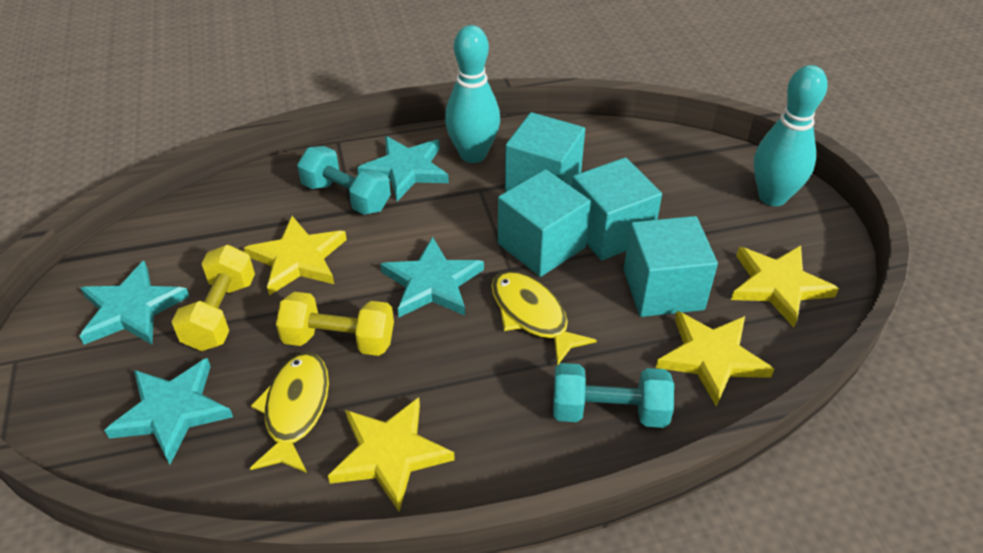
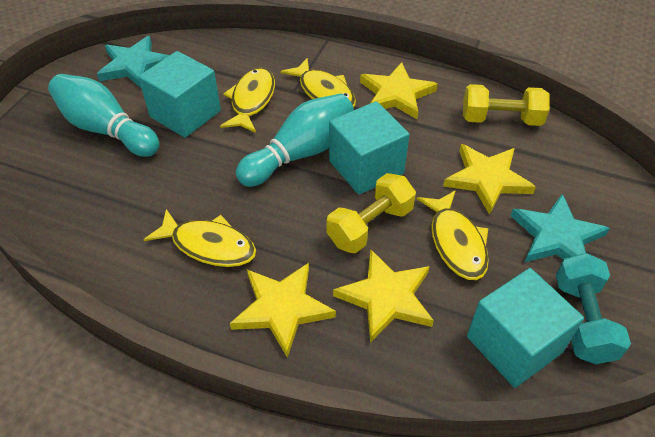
turquoise cube: [498,169,591,277] [505,112,585,192] [572,158,662,260] [623,216,718,317] = 4 -> [138,51,221,138] [329,101,410,195] [467,268,584,388] = 3
turquoise dumbbell: [297,146,391,215] [553,363,674,428] = 2 -> [556,253,631,364] = 1
turquoise star: [79,261,190,345] [104,358,233,464] [357,136,449,201] [380,237,484,317] = 4 -> [97,36,169,88] [511,194,610,263] = 2
yellow fish: [250,352,329,473] [491,271,597,366] = 2 -> [144,209,256,267] [220,68,275,133] [281,58,356,108] [417,190,489,280] = 4

